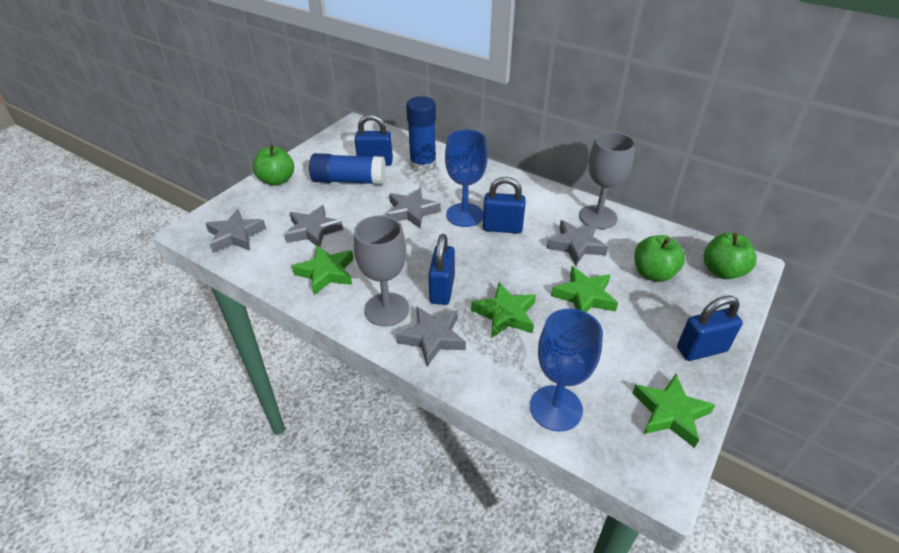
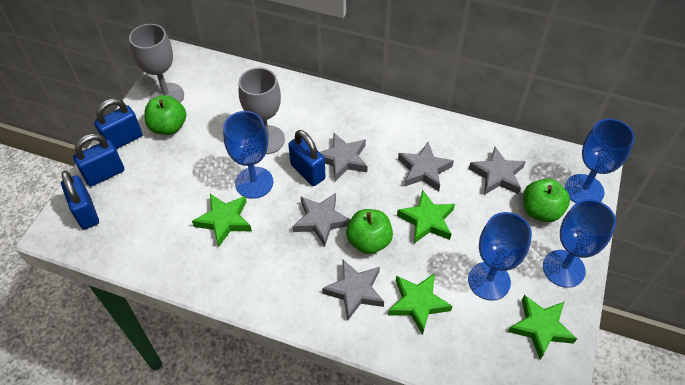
blue glue stick: [309,153,386,185] [406,96,436,173] = 2 -> none = 0
blue goblet: [445,130,488,227] [530,308,603,431] = 2 -> [223,111,273,199] [468,212,532,300] [543,199,616,288] [565,119,635,203] = 4

